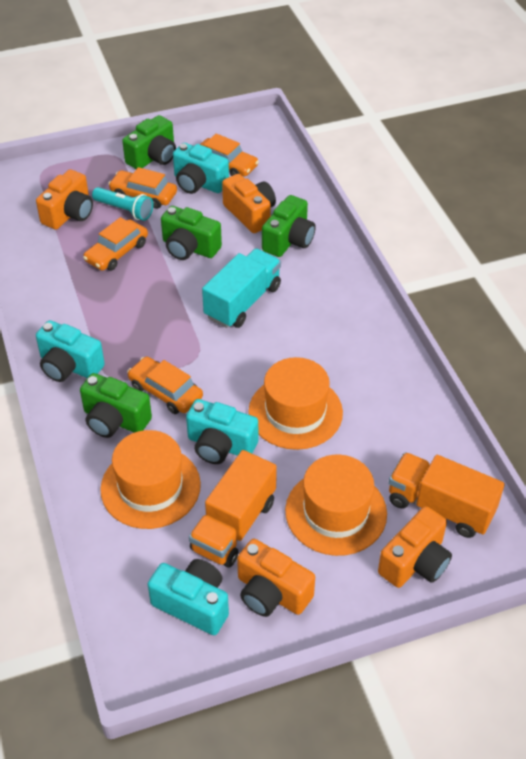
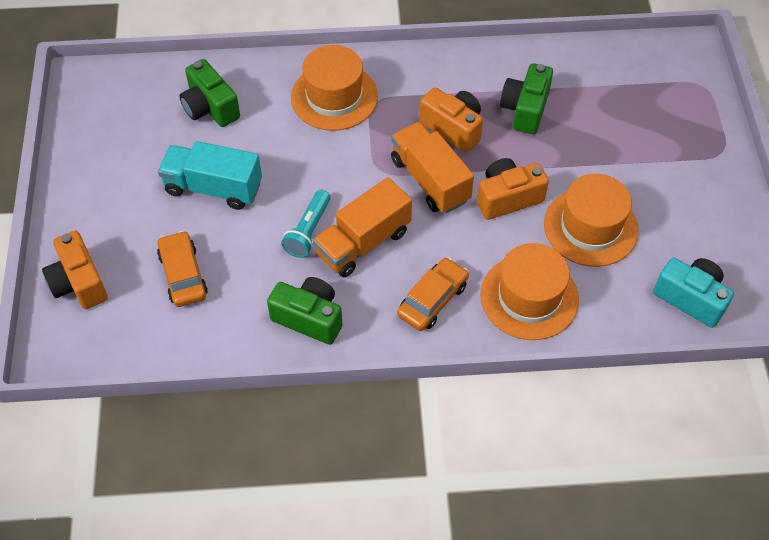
green camera: [80,373,152,438] [122,115,176,169] [161,206,222,260] [262,195,316,257] = 4 -> [179,59,240,127] [267,277,343,345] [500,63,553,134] = 3
orange camera: [36,169,93,230] [222,174,276,233] [237,539,315,617] [378,506,452,588] = 4 -> [42,230,108,309] [419,87,483,153] [477,158,549,220] = 3
orange car: [83,217,148,271] [108,167,177,209] [127,356,203,414] [200,134,259,177] = 4 -> [157,231,208,307] [397,257,469,331] = 2
turquoise camera: [36,320,105,382] [147,559,229,635] [173,143,229,194] [186,399,258,464] = 4 -> [653,258,734,328] = 1

